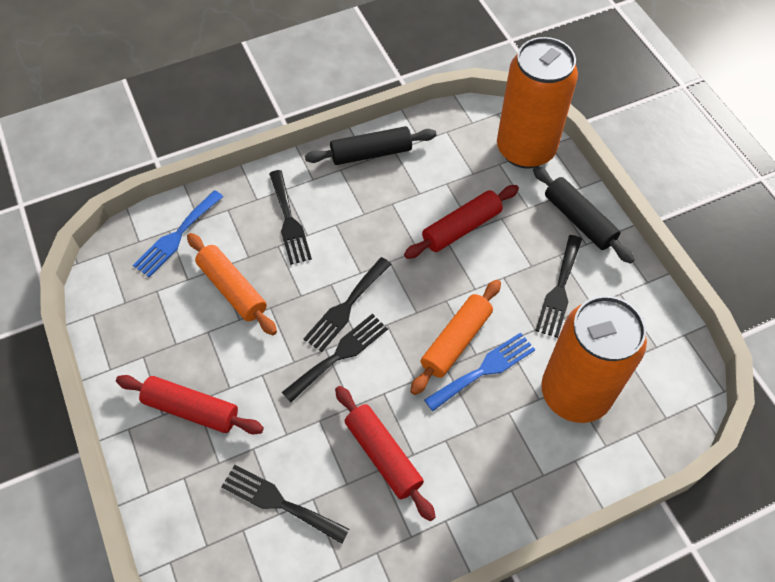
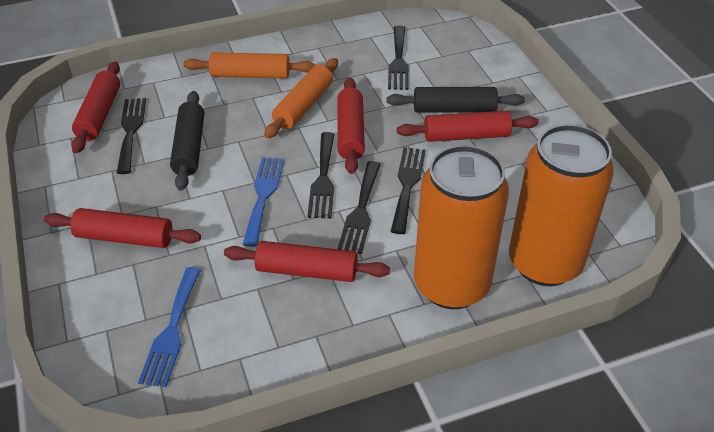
red rolling pin: [116,375,264,434] [335,386,436,521] [404,185,519,259] = 3 -> [44,208,201,248] [71,62,120,153] [224,241,390,282] [338,78,365,174] [397,111,539,142] = 5

